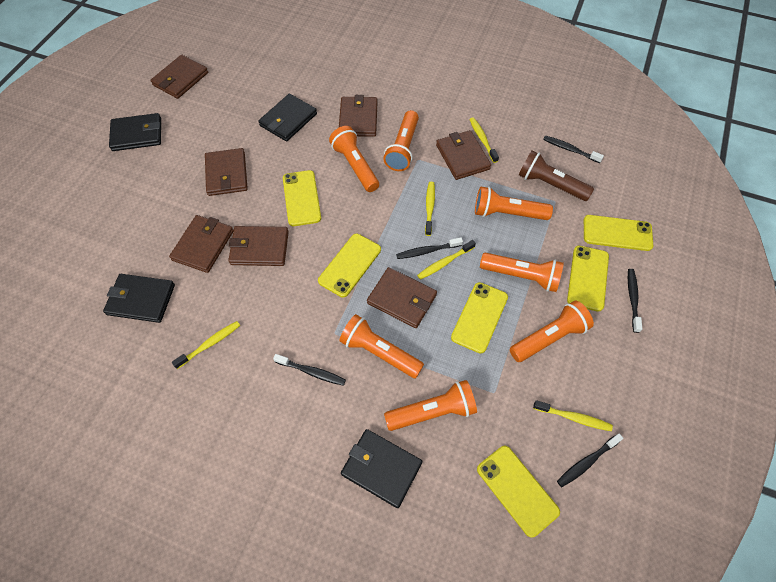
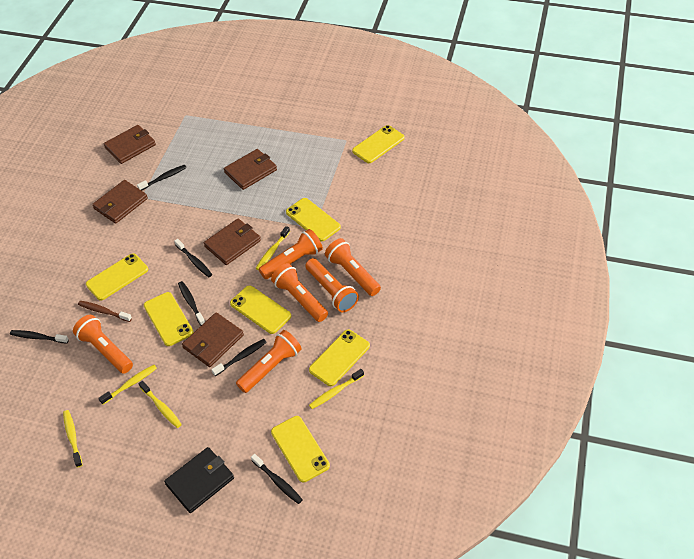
black toothbrush: [273,354,346,386] [396,237,463,259] [543,136,604,163] [557,434,623,487] [628,269,642,333] = 5 -> [10,330,69,344] [137,165,187,191] [174,239,212,277] [178,281,205,325] [211,339,267,376] [251,454,303,504] = 6
black wallet: [103,274,175,323] [109,113,161,151] [258,94,317,142] [341,429,422,508] = 4 -> [164,447,234,513] = 1
brown flashlight: [519,151,594,201] = 1 -> none = 0
brown toothbrush: none = 0 -> [78,301,132,322] = 1
brown wallet: [151,55,208,99] [169,215,234,273] [205,148,248,196] [228,226,289,266] [339,95,378,137] [367,267,437,328] [436,130,491,180] = 7 -> [92,180,148,224] [103,125,156,164] [182,312,244,367] [204,219,261,265] [224,149,277,190] = 5
orange flashlight: [329,126,379,192] [339,314,424,378] [383,110,419,171] [384,380,477,431] [475,187,553,220] [480,253,564,292] [510,301,594,362] = 7 -> [73,315,133,374] [236,330,302,393] [259,229,323,279] [271,263,328,322] [305,258,359,312] [325,238,381,296] = 6
yellow phone: [283,170,321,226] [318,234,381,298] [451,282,508,354] [477,446,560,538] [567,246,609,312] [584,215,653,251] = 6 -> [86,253,148,301] [144,292,194,346] [230,286,291,334] [271,416,330,483] [286,198,341,241] [309,330,370,386] [352,125,405,163] = 7

